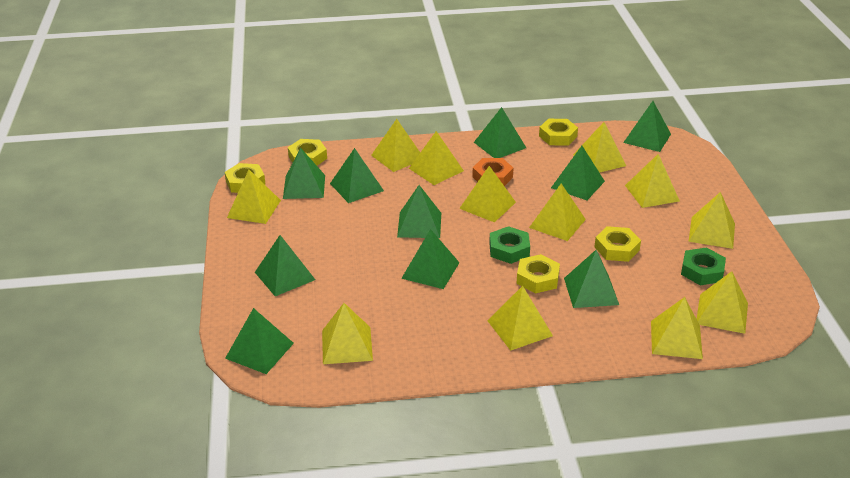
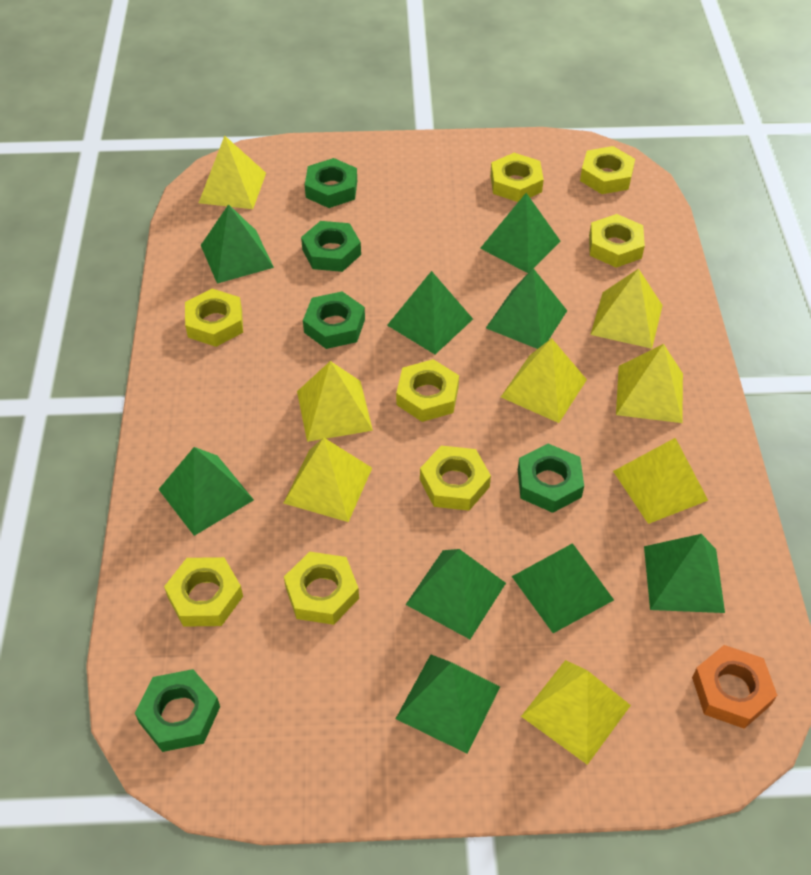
green nut: [489,226,530,264] [681,247,726,285] = 2 -> [135,669,220,752] [301,221,361,272] [303,291,365,349] [305,158,357,208] [518,444,584,513] = 5
green pyramid: [225,308,294,374] [255,235,315,296] [283,148,325,199] [330,148,384,203] [397,185,441,238] [401,229,460,289] [474,107,526,158] [551,146,605,200] [564,250,619,308] [623,101,671,152] = 10 -> [158,447,254,536] [201,204,274,284] [387,271,473,354] [396,654,500,754] [405,549,506,639] [480,193,560,273] [486,268,567,349] [512,543,614,633] [644,534,725,613] = 9
yellow nut: [224,163,266,193] [288,139,327,165] [516,254,560,293] [539,119,578,146] [594,226,641,262] = 5 -> [164,557,243,627] [185,289,243,347] [284,552,359,625] [396,359,459,422] [420,446,491,511] [490,153,544,202] [580,146,635,194] [589,214,645,268] = 8
yellow pyramid: [227,170,281,224] [322,303,373,364] [371,119,420,172] [409,131,464,185] [459,166,516,222] [487,286,553,351] [529,183,586,241] [573,122,626,173] [625,154,680,208] [651,297,703,359] [688,192,735,249] [697,271,748,334] = 12 -> [199,136,266,209] [284,437,372,522] [297,361,373,442] [501,338,587,423] [521,660,631,765] [590,269,663,349] [613,438,708,524] [616,344,683,423] = 8

